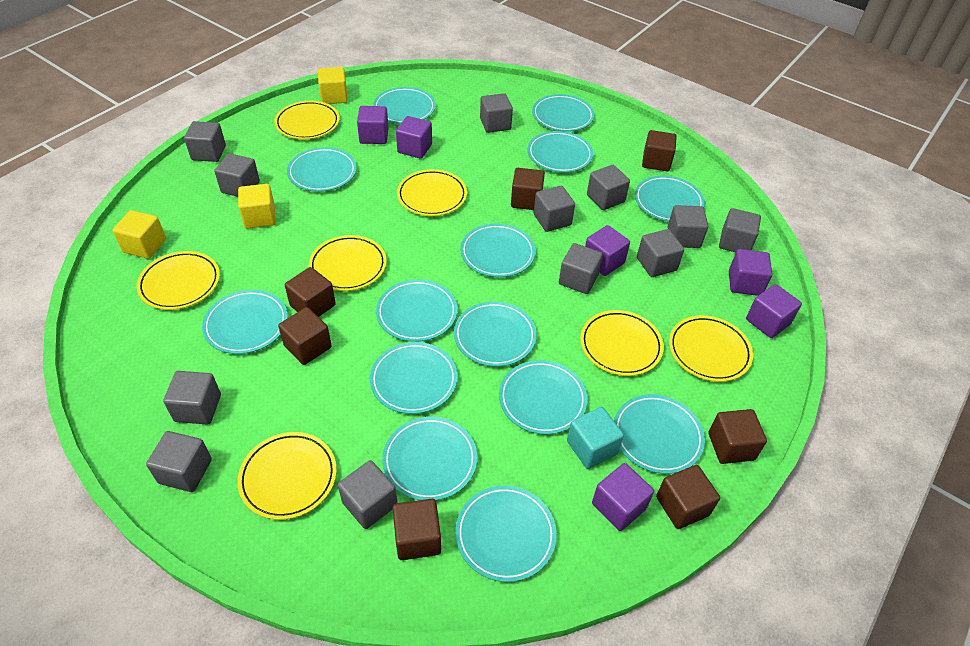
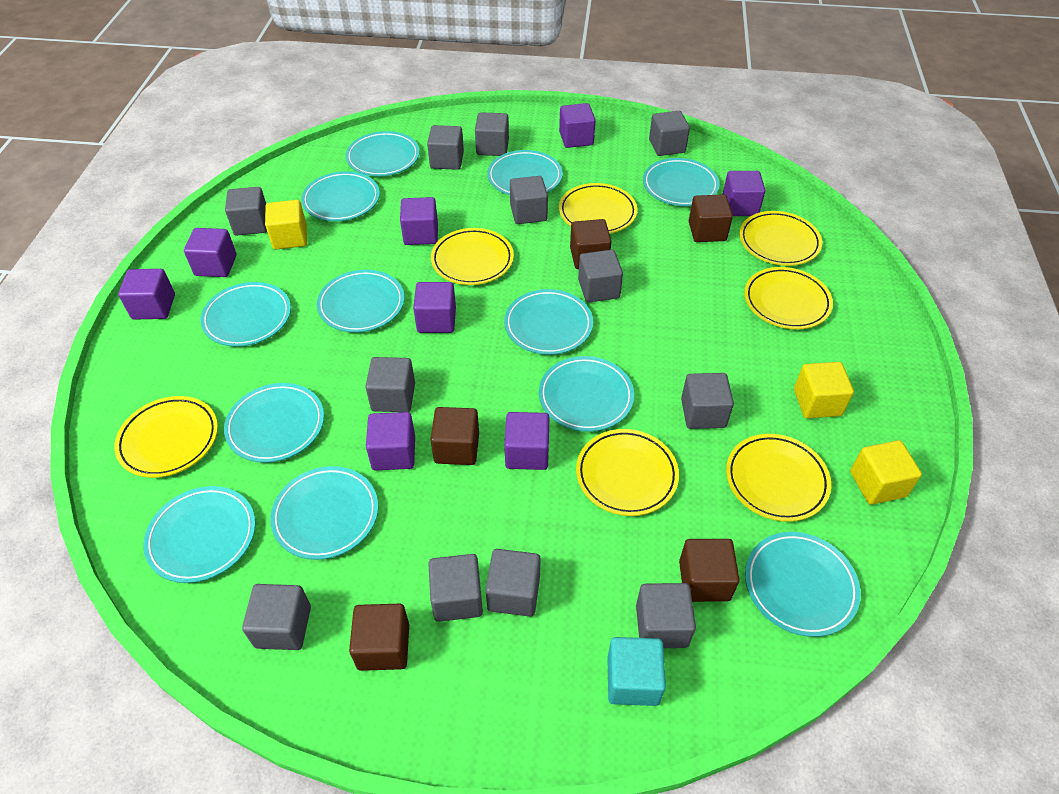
brown cube: [278,307,332,365] [285,267,336,317] [393,499,441,560] [511,168,545,210] [642,130,677,171] [656,465,720,529] [708,409,767,464] = 7 -> [349,604,409,671] [430,407,479,465] [570,219,612,269] [679,539,740,602] [689,194,733,242] = 5
purple cube: [357,106,389,144] [396,116,432,159] [585,225,630,276] [592,463,654,531] [729,249,772,296] [746,284,802,338] = 6 -> [118,269,175,320] [184,228,237,277] [366,412,415,470] [400,197,438,245] [413,282,456,333] [504,412,549,470] [559,103,596,148] [722,171,765,216] = 8
turquoise plate: [202,290,288,354] [287,147,357,192] [370,342,458,414] [373,87,436,124] [376,279,458,342] [382,417,477,500] [454,301,537,367] [455,485,557,582] [460,223,536,277] [499,360,587,435] [528,131,593,173] [532,94,594,132] [614,394,705,474] [635,176,705,222] = 14 -> [143,486,256,583] [200,282,291,347] [224,383,324,463] [270,466,378,560] [301,171,380,221] [317,270,404,333] [345,131,419,176] [487,150,563,195] [504,289,593,355] [539,356,634,432] [643,158,720,206] [745,532,861,637] = 12

